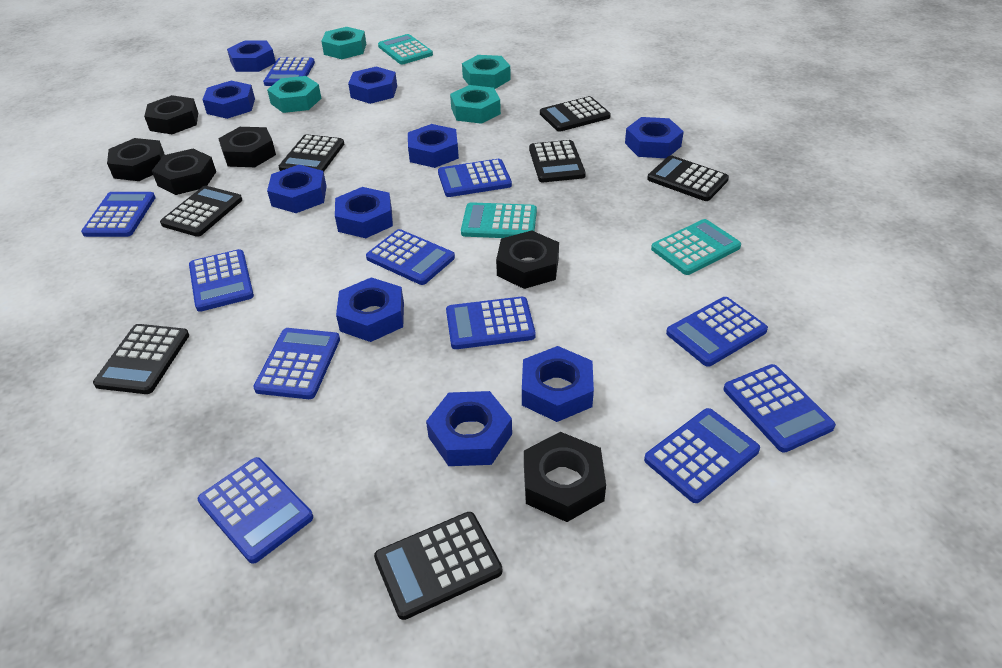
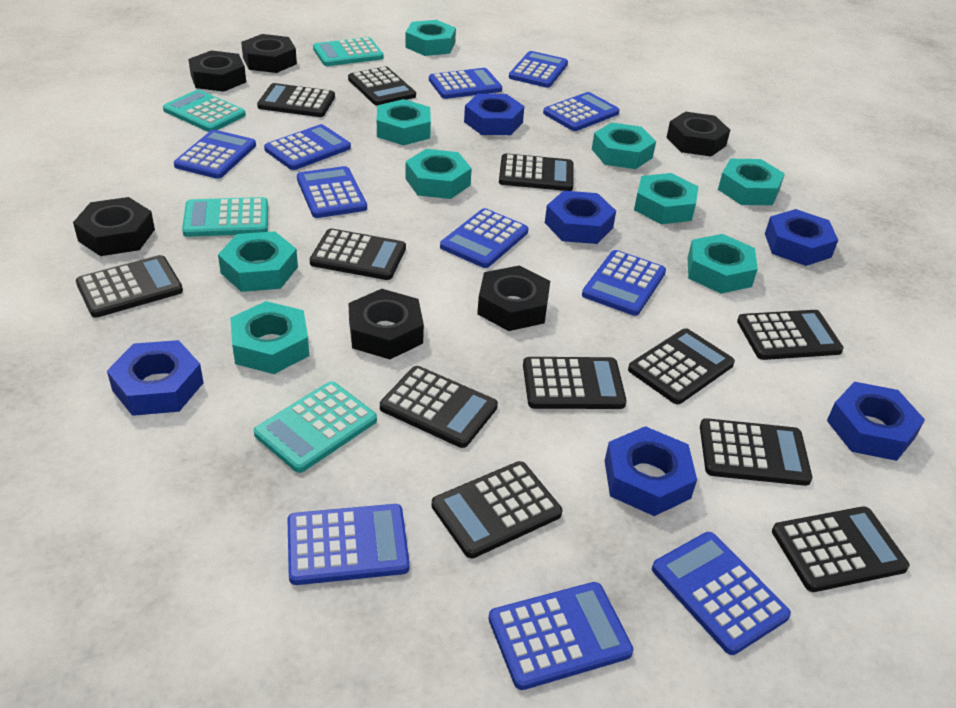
black calculator: [93,324,189,394] [160,186,242,237] [279,134,344,172] [374,512,502,620] [529,140,586,182] [540,96,611,132] [647,155,729,201] = 7 -> [76,255,183,318] [257,83,335,117] [310,229,406,280] [348,66,416,106] [380,366,498,448] [431,461,562,558] [499,153,574,191] [523,357,626,409] [628,328,735,404] [700,418,812,486] [737,310,844,360] [772,506,910,592] = 12
blue nut: [202,81,255,119] [227,41,276,72] [267,165,327,213] [335,187,393,238] [336,277,404,342] [348,66,397,104] [408,124,459,168] [426,391,512,466] [522,346,594,422] [625,117,684,158] = 10 -> [107,340,204,416] [464,94,524,135] [545,191,616,244] [605,426,697,516] [765,209,838,266] [827,382,925,461] = 6
turquoise calculator: [378,34,433,64] [461,202,537,238] [651,219,741,275] = 3 -> [163,90,246,132] [182,197,268,237] [254,381,377,473] [313,37,383,66] = 4
turquoise nut: [267,76,321,113] [321,27,366,59] [450,85,501,124] [462,55,511,89] = 4 -> [218,231,298,292] [230,301,309,374] [377,99,431,146] [405,20,456,56] [405,149,472,199] [592,122,656,169] [634,173,699,224] [688,234,758,294] [718,159,785,205] = 9

